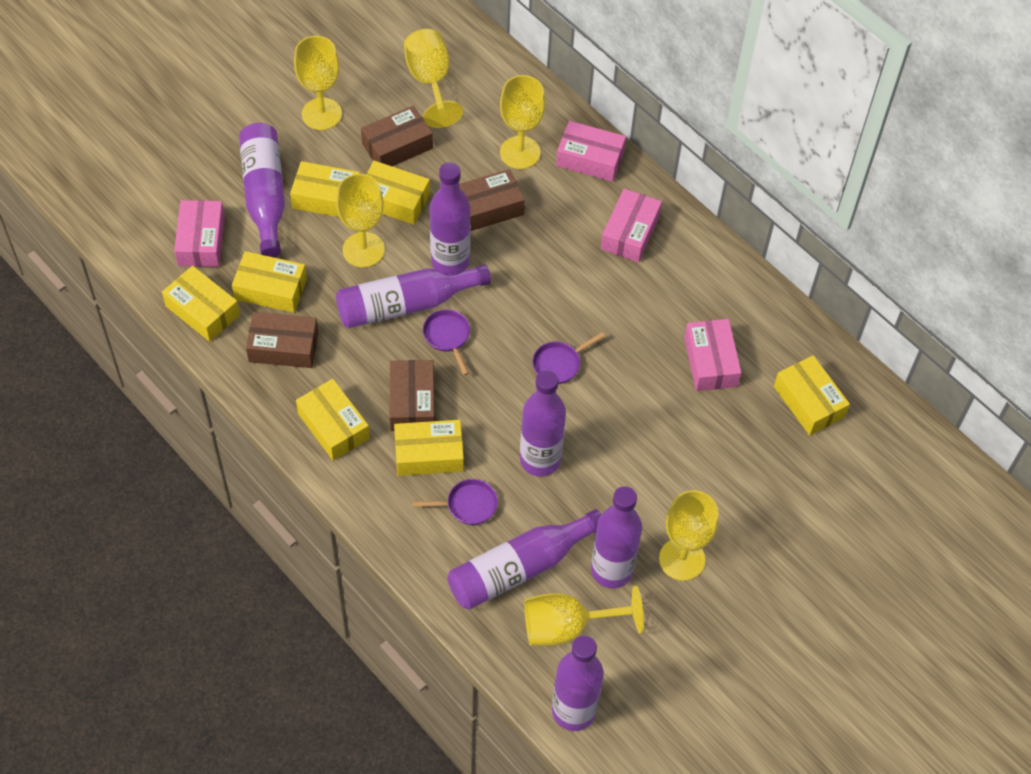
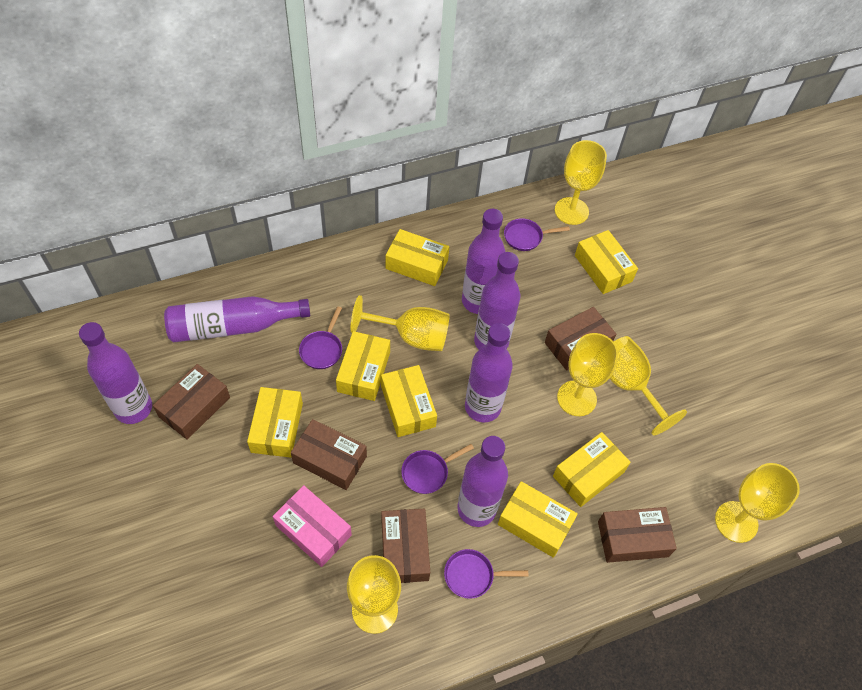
brown box: [246,312,318,368] [361,106,433,166] [390,360,434,431] [459,169,525,231] = 4 -> [153,364,230,439] [291,419,367,490] [381,509,430,583] [545,307,616,371] [598,507,677,563] = 5
pink box: [174,200,225,267] [556,121,626,182] [601,189,662,262] [684,319,742,391] = 4 -> [273,485,352,567] = 1
purple bottle: [239,123,285,258] [336,264,491,328] [430,162,471,272] [447,509,601,610] [520,370,566,477] [552,635,604,731] [591,486,642,588] = 7 -> [79,322,152,424] [164,296,310,343] [457,436,508,527] [462,209,505,314] [465,323,513,422] [474,252,520,349] = 6
purple pan: [412,479,498,525] [423,309,470,375] [532,332,605,384] = 3 -> [299,306,342,369] [401,444,474,494] [444,549,529,599] [504,218,570,251] = 4

